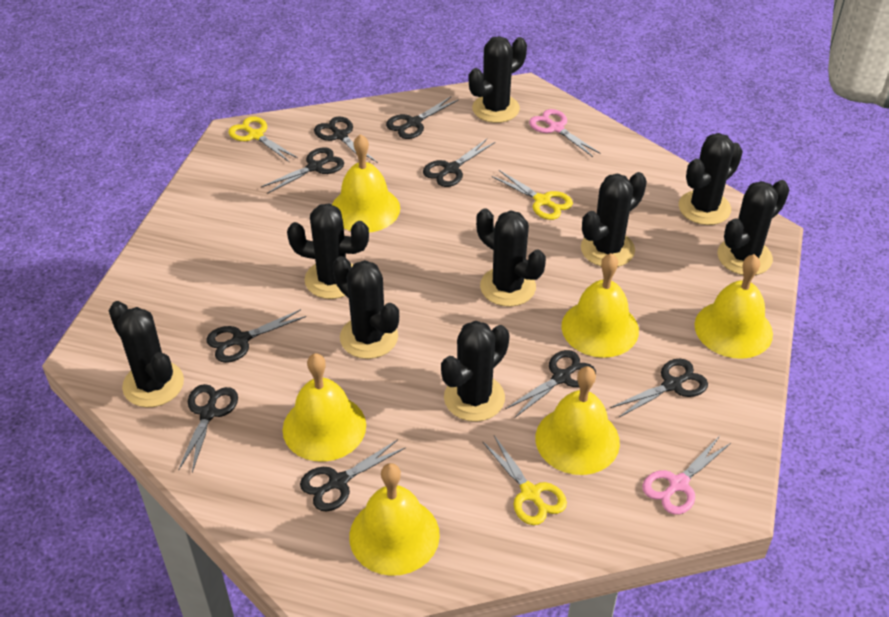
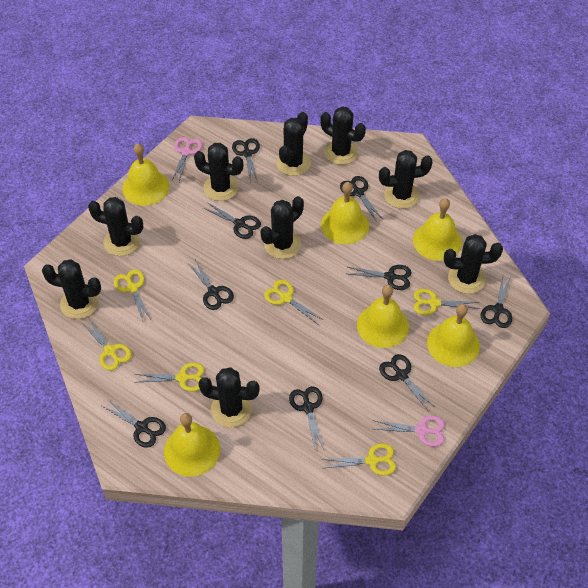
yellow scissors: [228,117,298,162] [482,435,567,525] [492,170,573,220] = 3 -> [81,317,132,371] [114,270,152,323] [134,363,204,392] [264,280,323,324] [321,443,396,476] [414,289,480,315] = 6

